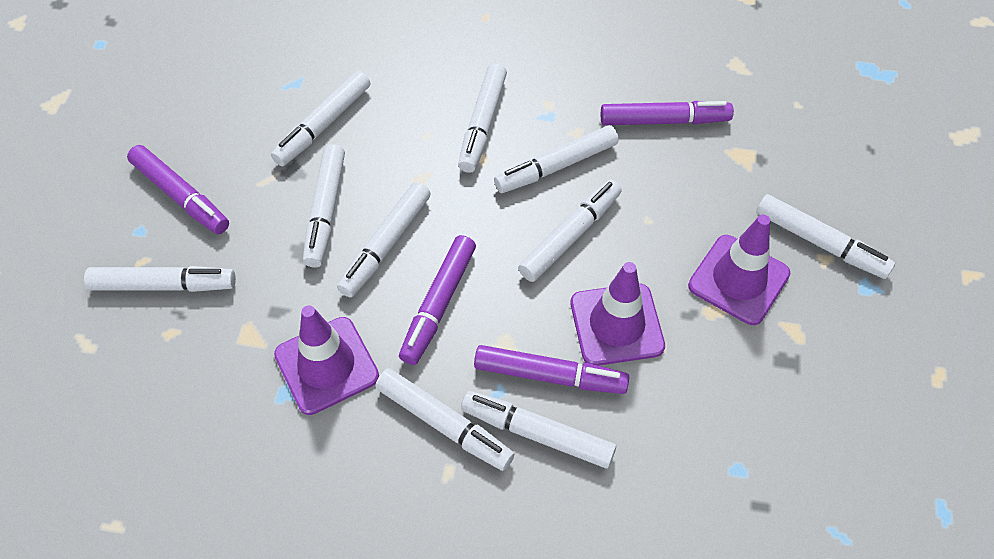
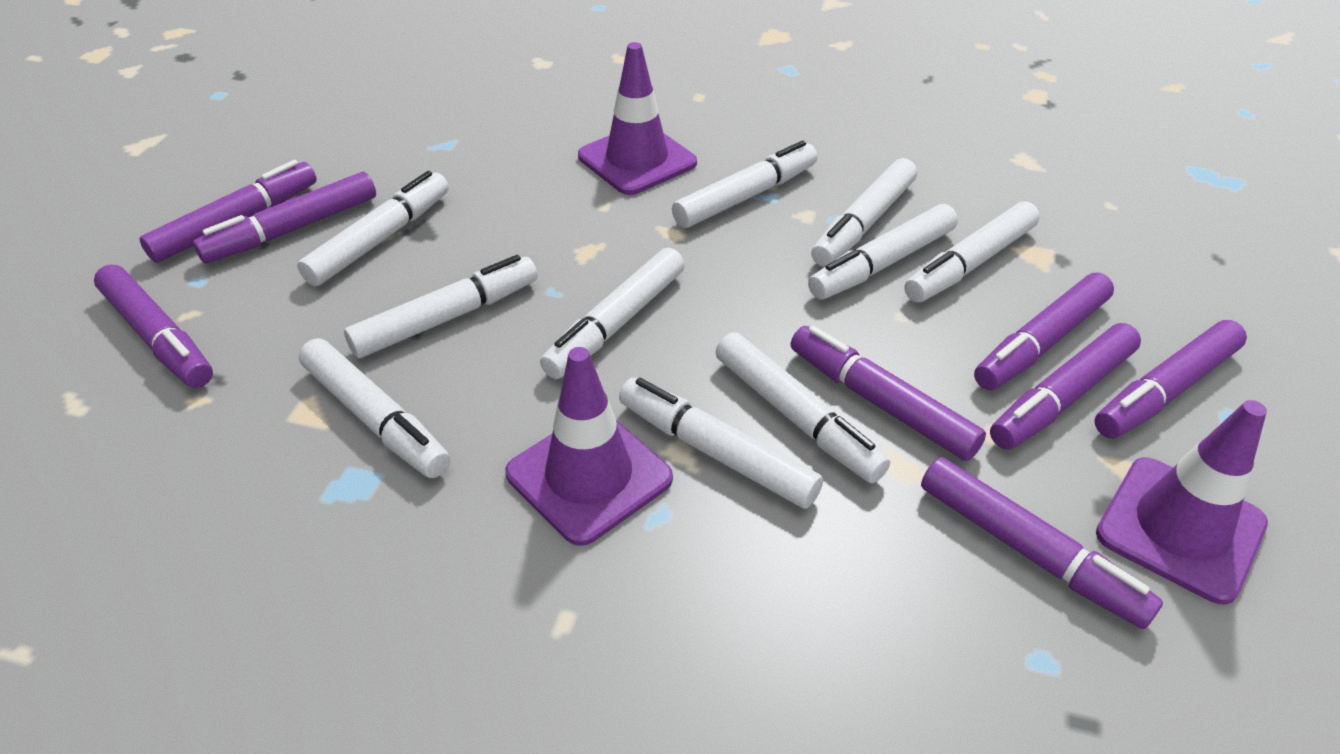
purple marker: [127,145,229,234] [399,235,476,365] [474,345,629,394] [601,101,734,125] = 4 -> [94,265,213,388] [140,160,317,263] [193,172,376,263] [791,326,986,461] [921,457,1163,629] [974,272,1114,390] [990,323,1141,450] [1094,320,1247,439] = 8

